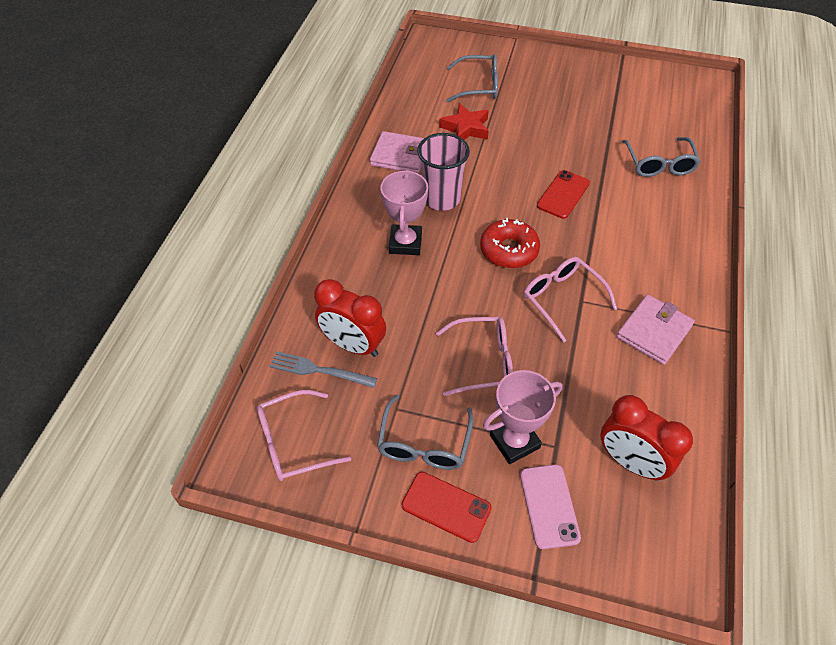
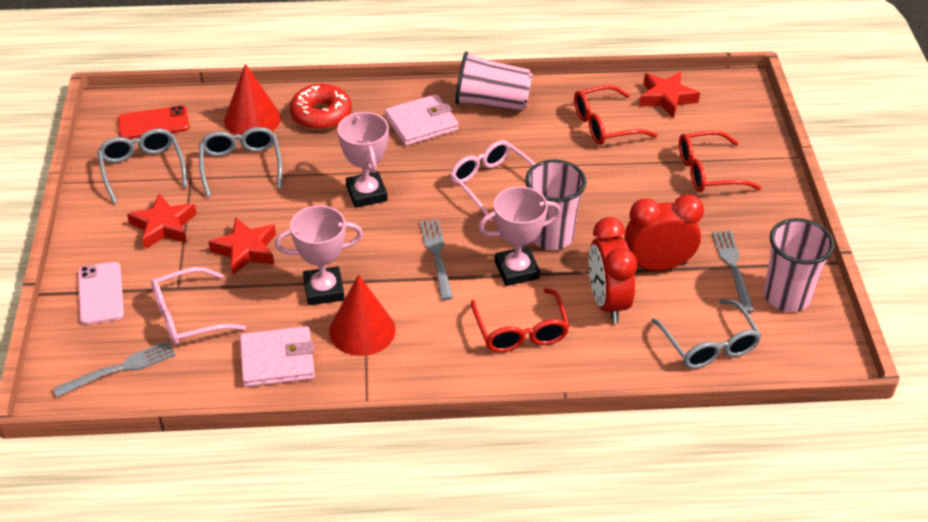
grey fork: [269,351,377,388] = 1 -> [53,341,176,397] [420,219,453,300] [712,230,754,313] = 3
pink cup: [417,133,470,211] = 1 -> [455,52,533,111] [525,160,586,250] [764,218,835,312] = 3
pink glasses: [257,390,351,481] [436,317,513,396] [524,257,617,343] = 3 -> [151,267,246,345] [450,140,535,221] = 2
pink trophy: [381,169,428,255] [483,370,563,464] = 2 -> [275,205,363,305] [337,112,389,208] [478,186,561,286] = 3
red cone: none = 0 -> [224,64,281,135] [329,275,396,356] = 2
red glasses: none = 0 -> [471,288,570,352] [574,85,658,145] [679,130,762,192] = 3
red phone: [402,472,492,543] [537,170,590,219] = 2 -> [118,106,189,139] = 1
red star: [439,103,489,140] = 1 -> [127,193,196,249] [208,217,276,275] [639,72,700,119] = 3

